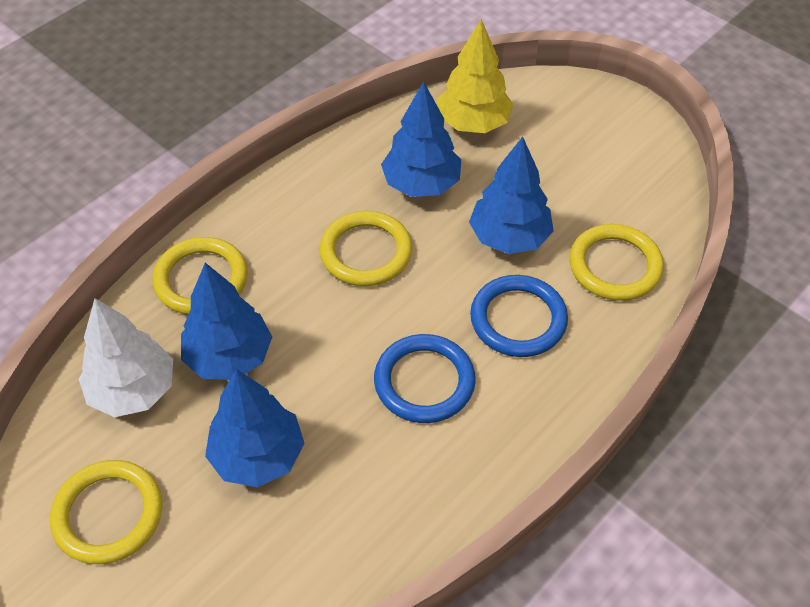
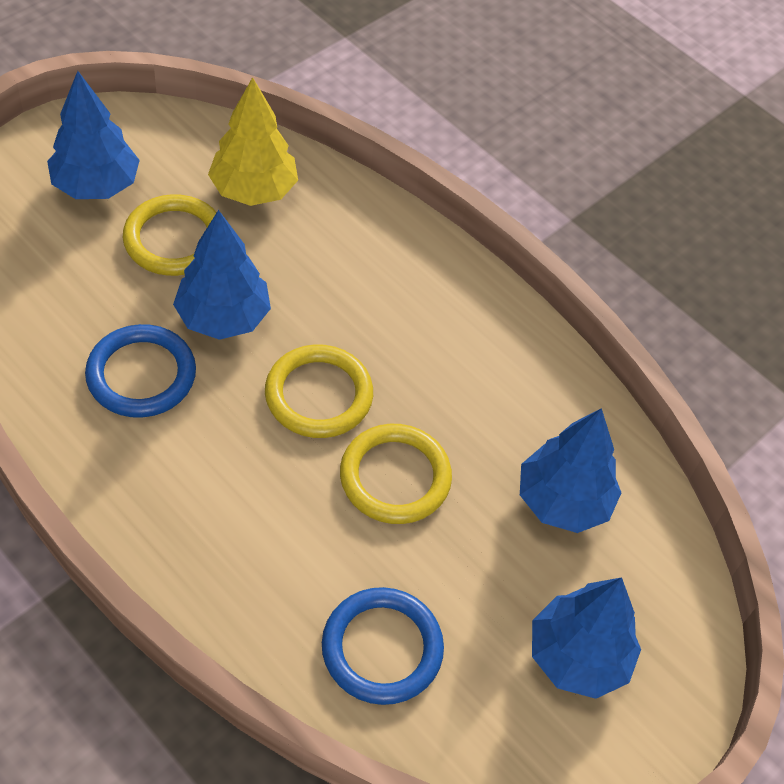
white tree: [79,298,173,417] = 1 -> none = 0
yellow ring: [50,460,162,564] [152,237,248,315] [319,211,412,286] [569,224,664,301] = 4 -> [123,194,217,276] [265,344,373,438] [340,424,452,524] = 3

